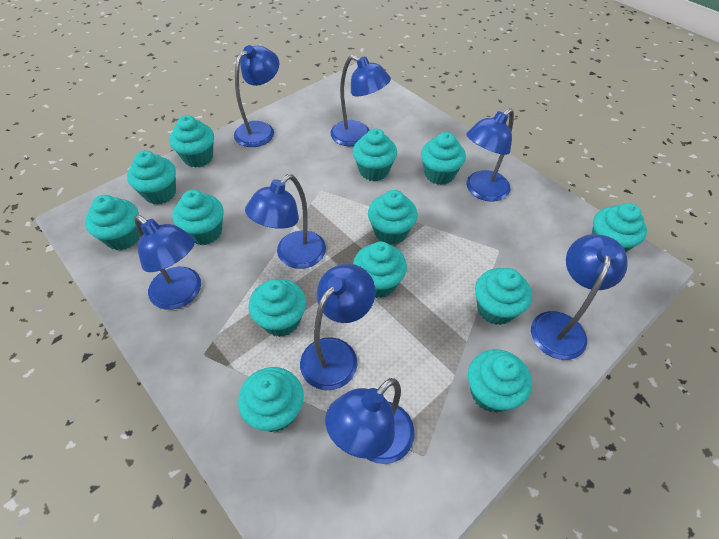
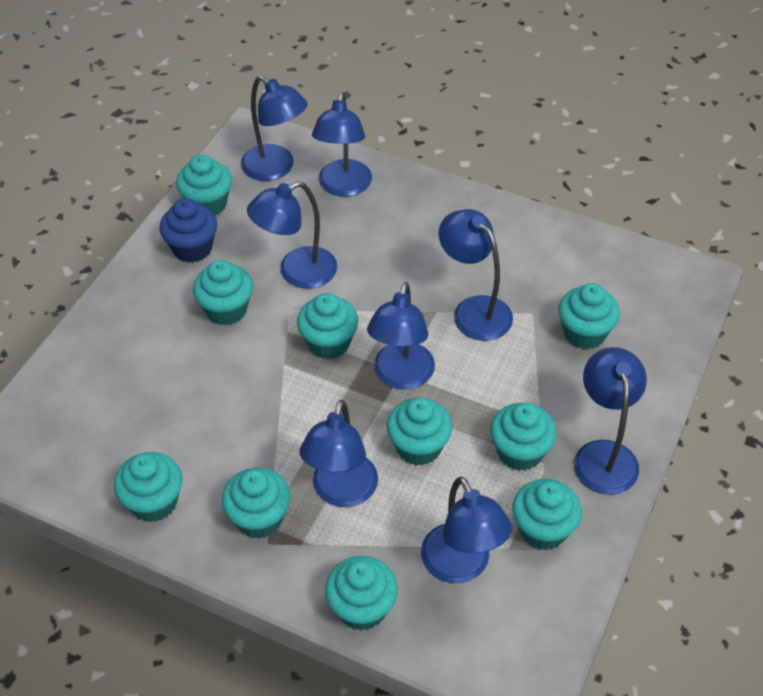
blue cupcake: none = 0 -> [159,198,217,263] = 1
turquoise cupcake: [85,195,140,250] [127,151,176,205] [169,115,214,168] [172,190,224,245] [238,367,304,432] [248,279,306,337] [353,129,397,181] [353,242,407,298] [368,190,417,245] [421,132,466,185] [468,349,532,413] [475,268,532,325] [592,203,647,252] = 13 -> [114,452,182,522] [176,154,232,215] [193,260,253,326] [222,468,291,539] [297,293,358,359] [325,556,398,631] [387,398,453,466] [490,403,557,471] [512,479,582,550] [558,283,620,349] = 10

